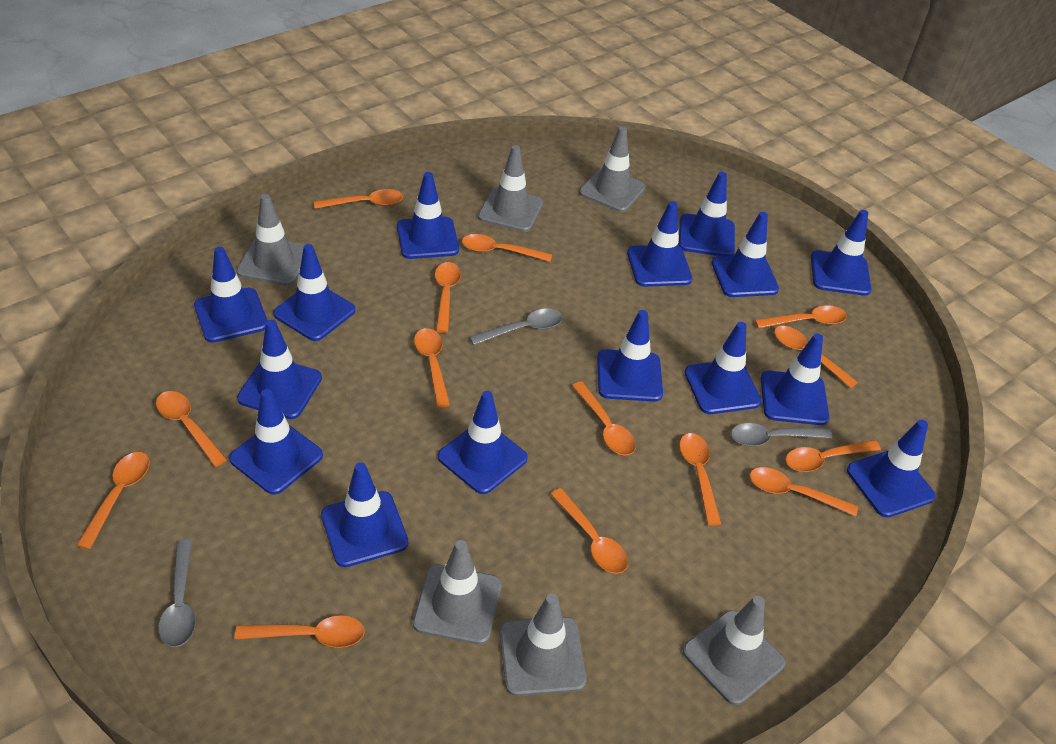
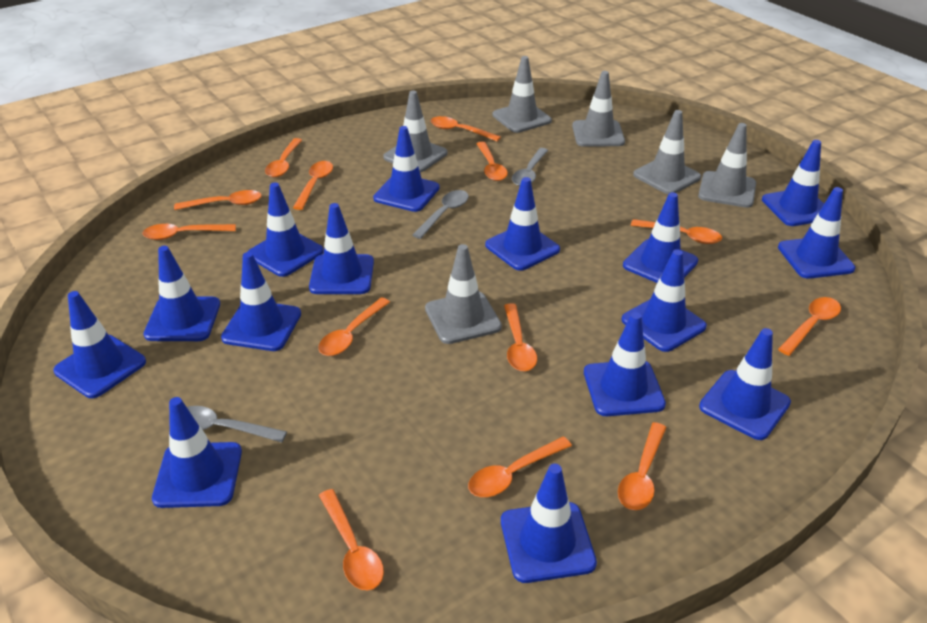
orange spoon: [76,452,150,550] [156,391,227,467] [234,615,365,648] [314,189,403,209] [414,328,450,407] [435,262,461,333] [462,234,552,262] [550,488,628,574] [572,382,636,455] [679,433,721,526] [750,467,858,516] [755,305,847,328] [774,326,858,388] [785,440,881,472] = 14 -> [142,224,236,240] [174,190,262,210] [265,138,302,177] [293,161,333,210] [318,297,390,356] [319,489,384,590] [430,116,501,141] [468,436,572,497] [476,142,508,181] [504,303,537,371] [618,422,667,510] [631,219,722,244] [778,297,841,356] = 13

